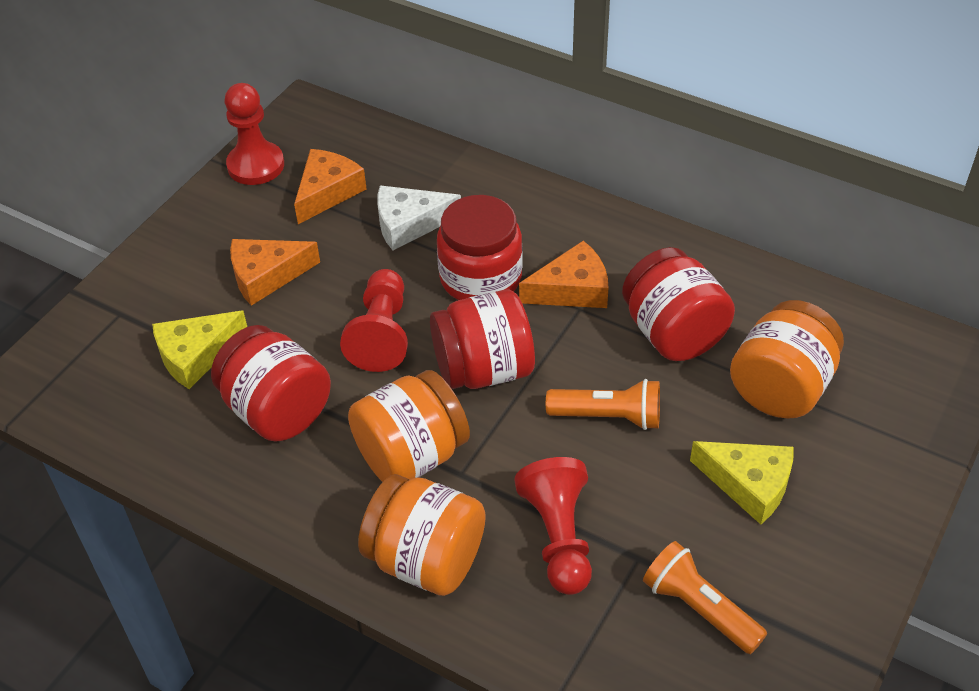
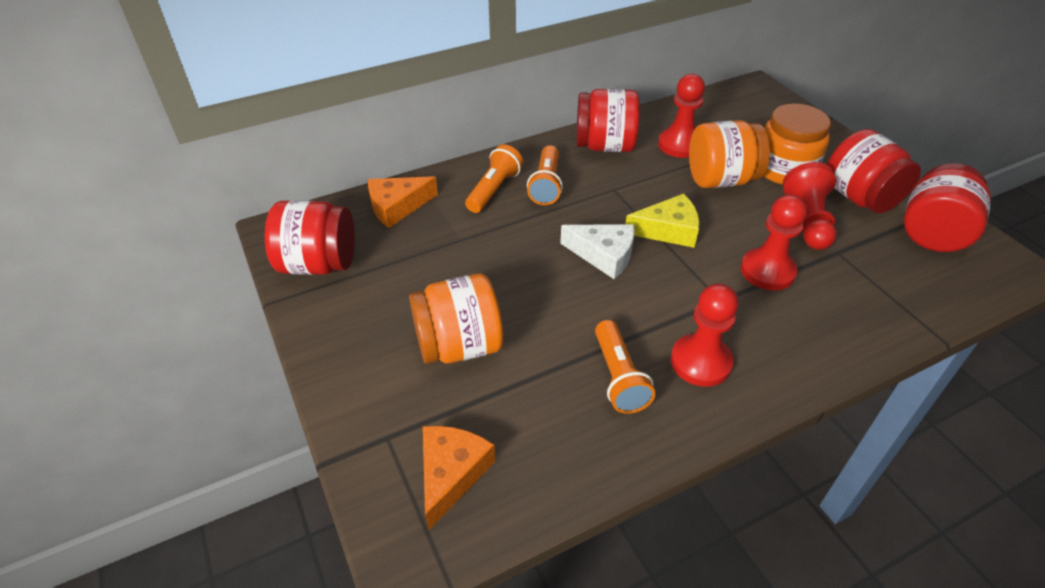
orange cheese: [230,239,320,306] [294,149,366,224] [519,241,608,308] = 3 -> [368,176,438,228] [423,426,496,530] = 2
orange flashlight: [546,379,660,430] [643,541,767,654] = 2 -> [465,145,523,213] [527,145,563,205] [595,320,655,414] = 3
red pawn: [225,83,284,185] [340,269,408,372] [515,457,592,595] = 3 -> [658,74,705,158] [671,284,739,387] [741,194,807,290] [783,162,837,250] = 4
yellow cheese: [152,311,247,389] [690,441,794,525] = 2 -> [626,194,699,248] = 1

